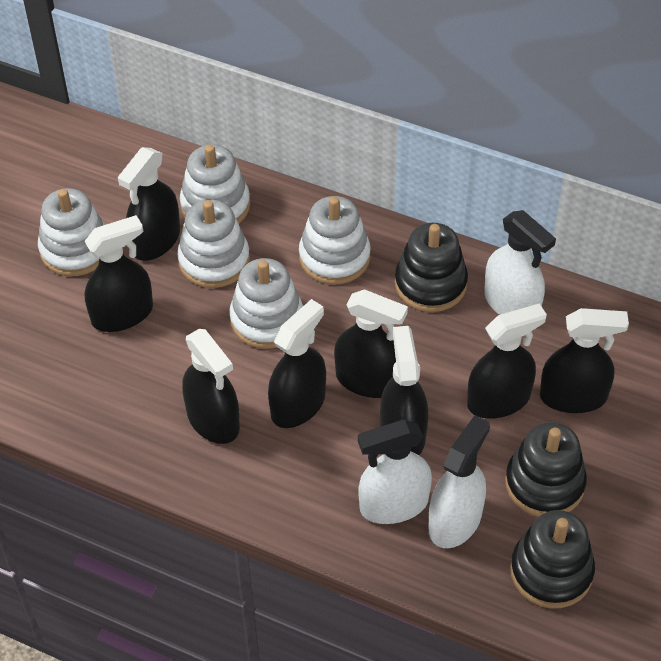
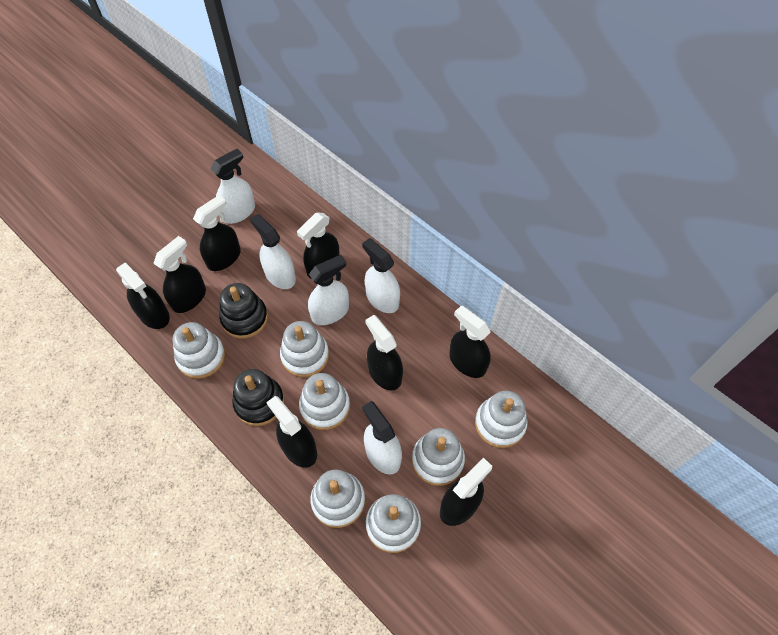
black stacking toy: [395,223,468,312] [505,422,587,517] [510,510,595,608] = 3 -> [219,283,268,339] [232,369,284,426] = 2
white spray bottle: [358,420,432,524] [428,415,490,548] [484,210,556,315] = 3 -> [210,149,255,224] [250,214,296,289] [308,255,349,325] [362,238,400,313] [362,401,402,475] = 5
white stacking toy: [38,188,105,276] [177,199,250,288] [180,144,250,223] [230,258,303,349] [299,196,371,285] = 5 -> [173,322,225,379] [280,321,329,377] [299,373,350,430] [311,470,365,528] [366,494,421,553] [412,428,465,486] [475,391,528,448] = 7

